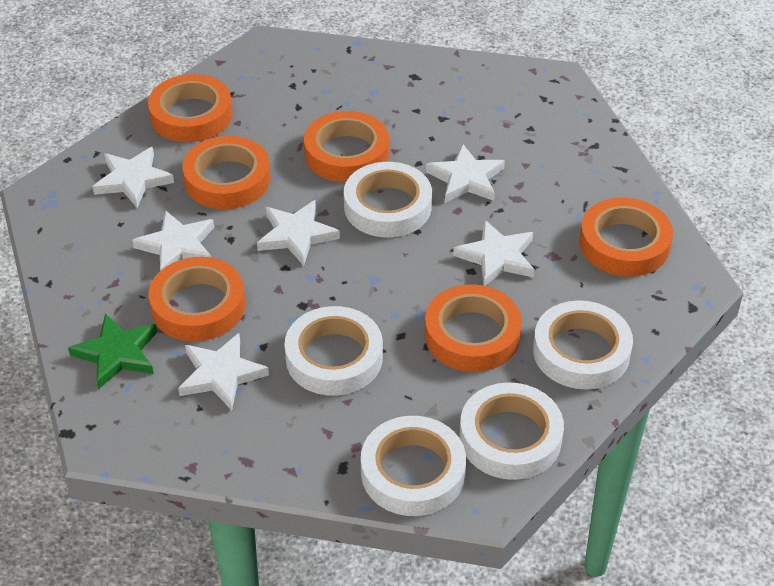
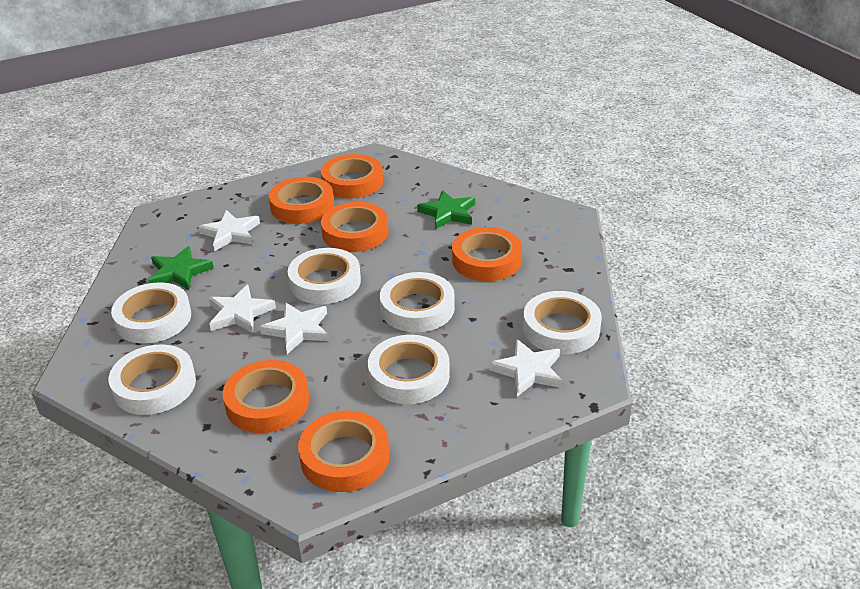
green star: [68,313,158,389] = 1 -> [148,246,214,290] [417,190,475,229] = 2
white star: [92,147,174,208] [132,210,214,271] [178,333,269,410] [257,200,340,266] [426,144,505,203] [453,220,535,286] = 6 -> [198,210,260,251] [209,284,276,333] [260,302,329,354] [489,339,562,397] = 4
white tape: [284,306,383,396] [344,162,432,237] [361,416,466,516] [460,382,564,480] [533,300,633,390] = 5 -> [109,344,196,415] [111,282,191,344] [288,248,361,304] [368,335,450,404] [380,272,455,332] [523,291,602,354] = 6

